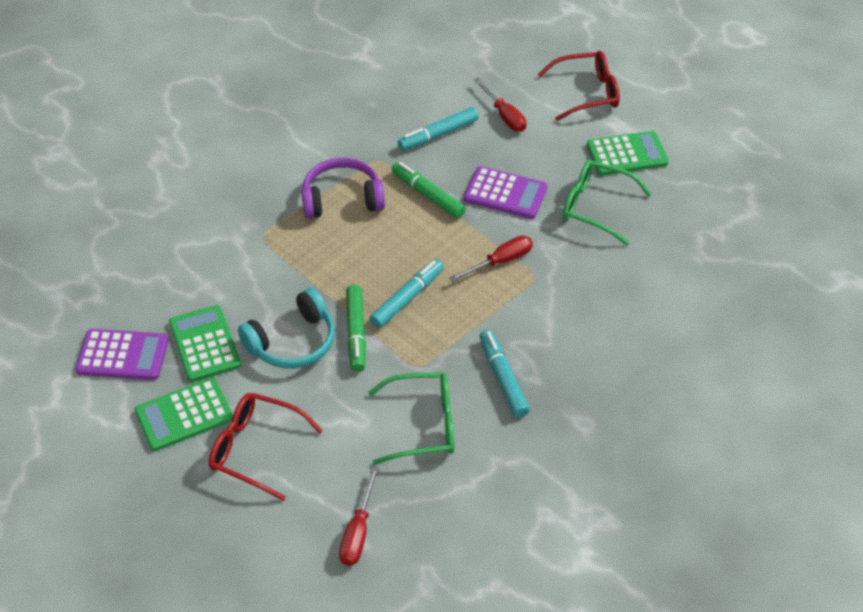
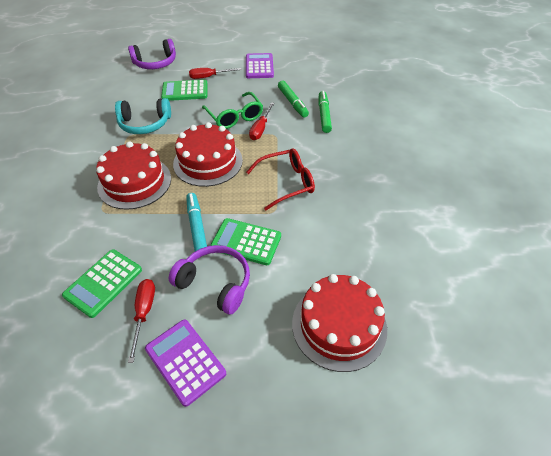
green glasses: [368,372,454,465] [563,160,652,245] = 2 -> [202,92,263,129] = 1
purple headphones: [301,158,385,219] = 1 -> [128,39,176,69] [169,245,250,315] = 2
red cake: none = 0 -> [96,141,171,210] [173,122,243,187] [292,274,387,372] = 3
red glasses: [209,393,323,501] [538,51,620,121] = 2 -> [246,148,315,211] = 1
turquoise marker: [369,259,444,328] [398,107,479,151] [480,330,530,418] = 3 -> [186,193,207,251] = 1

